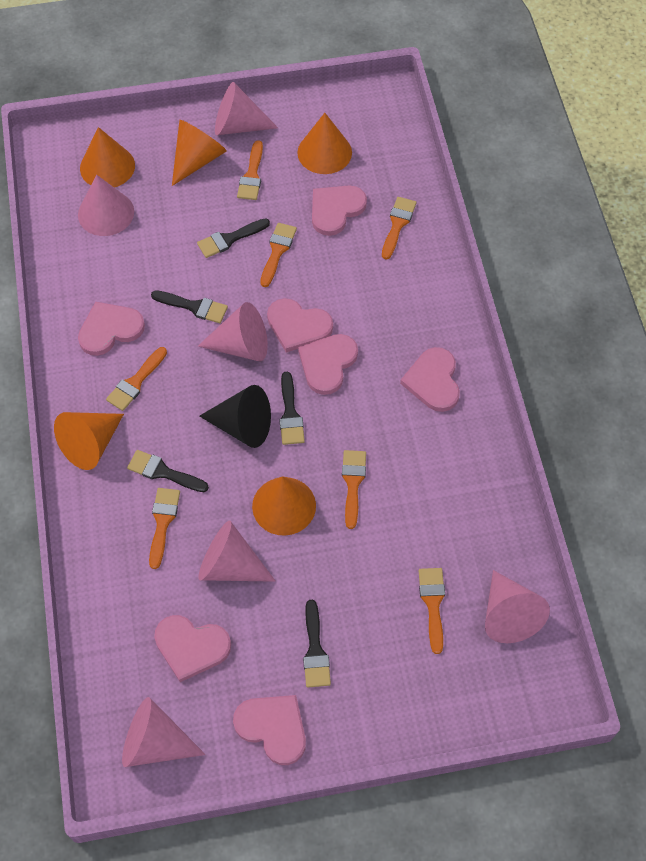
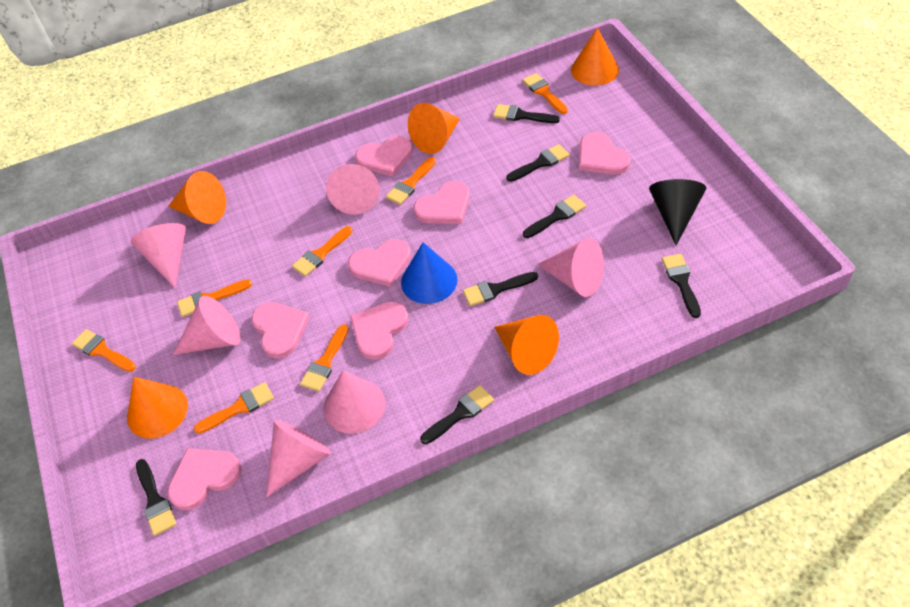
black brush: [127,450,209,492] [151,290,228,323] [197,218,270,258] [279,372,305,445] [303,600,331,687] = 5 -> [136,459,176,536] [420,385,494,444] [463,272,538,306] [493,104,560,123] [507,144,570,182] [523,195,586,238] [662,254,701,318] = 7
blue cone: none = 0 -> [401,242,457,304] = 1

